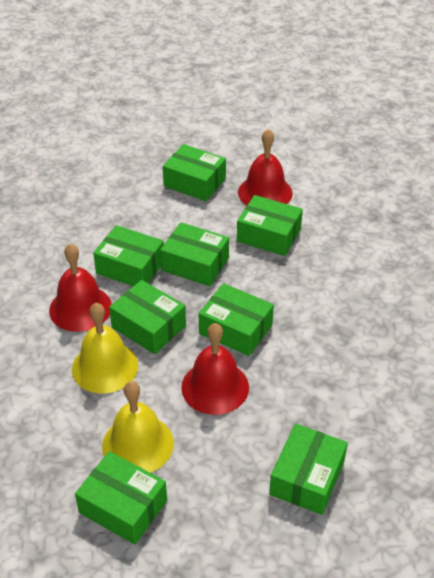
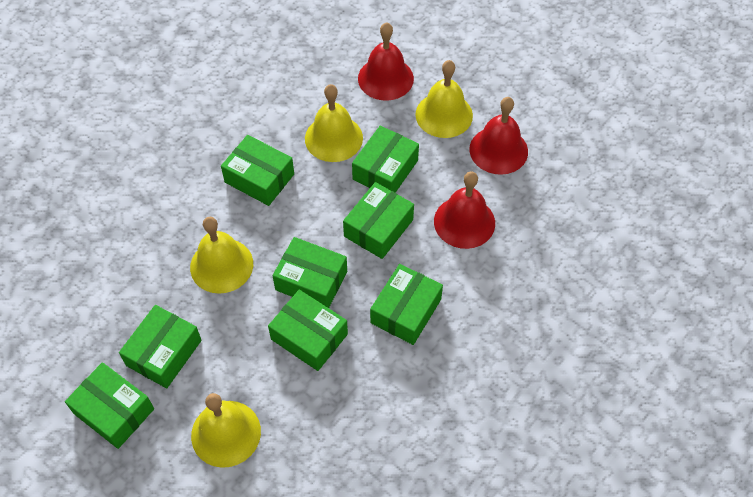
yellow bell: [72,303,138,394] [102,381,174,473] = 2 -> [190,217,253,294] [191,393,261,468] [305,84,363,162] [415,60,473,138] = 4

